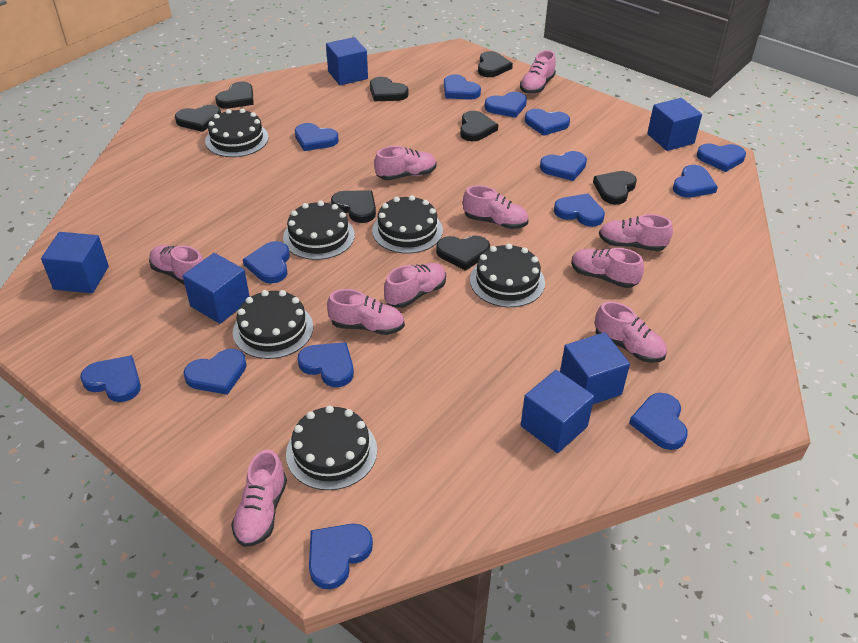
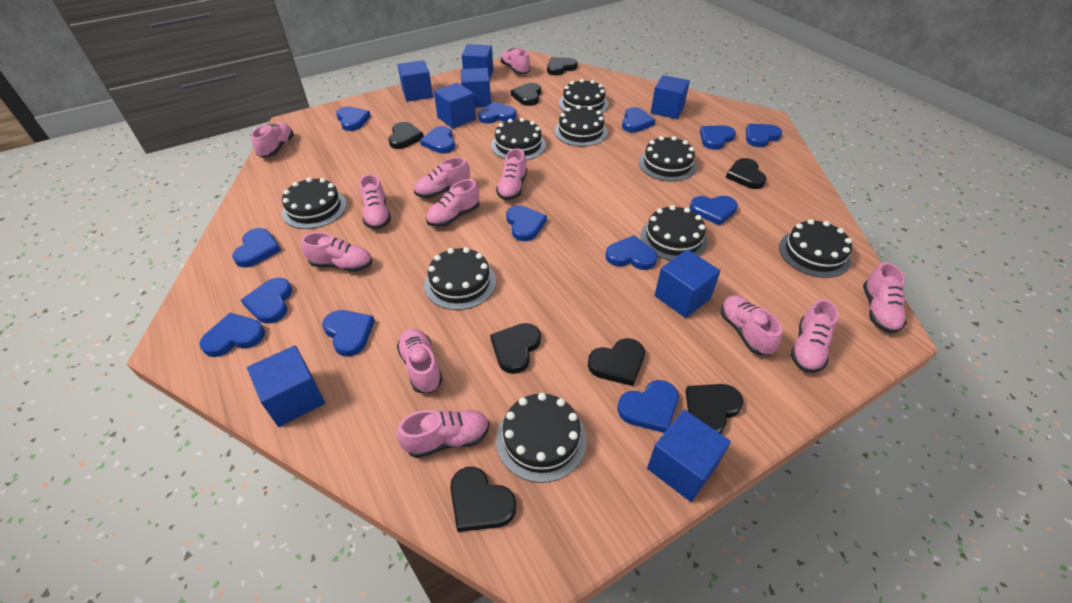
black cake: [205,108,269,157] [233,290,313,359] [283,201,355,260] [286,405,377,490] [372,195,443,254] [470,243,545,307] = 6 -> [282,177,347,229] [424,247,496,310] [491,118,546,160] [496,393,587,483] [554,105,608,147] [559,79,609,114] [639,136,697,182] [640,205,708,261] [779,219,852,278] = 9
blue cube: [41,232,109,293] [182,253,250,324] [326,37,368,85] [521,370,595,453] [560,332,630,404] [647,98,702,151] = 6 -> [247,345,325,427] [397,60,433,102] [434,82,476,129] [461,68,491,108] [462,44,493,80] [647,410,731,502] [651,75,690,119] [655,249,721,318] = 8
pink shoe: [149,245,204,285] [231,450,287,547] [327,289,405,335] [374,146,437,180] [384,263,446,308] [463,185,528,229] [520,50,556,94] [571,248,644,288] [595,301,667,363] [599,214,673,251] = 10 -> [251,123,294,158] [301,232,372,272] [359,174,391,229] [397,329,443,393] [397,410,489,458] [414,157,470,198] [426,179,480,227] [496,148,527,200] [501,48,530,74] [720,295,782,355] [790,299,838,373] [863,262,907,333] = 12

